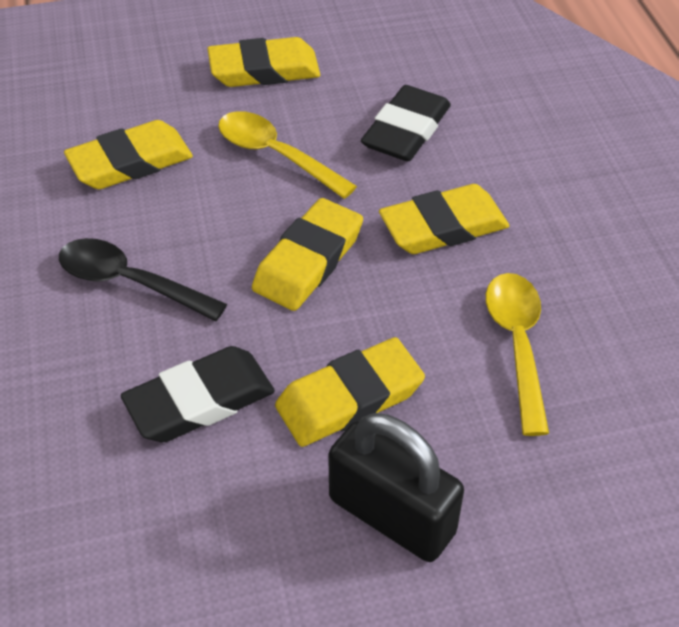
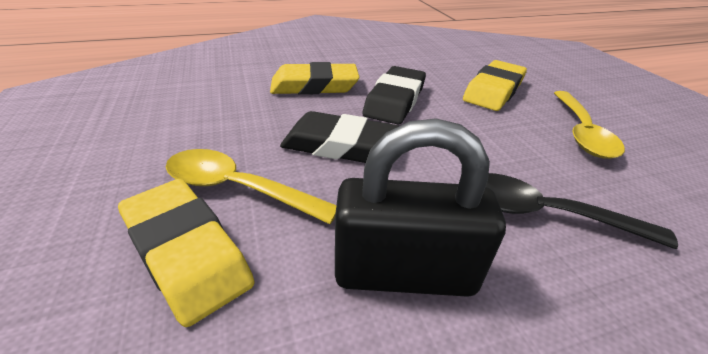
yellow eraser: [64,120,193,189] [207,37,320,87] [252,198,363,311] [275,337,425,447] [379,184,509,254] = 5 -> [118,179,255,327] [270,62,360,95] [463,60,527,111] = 3

